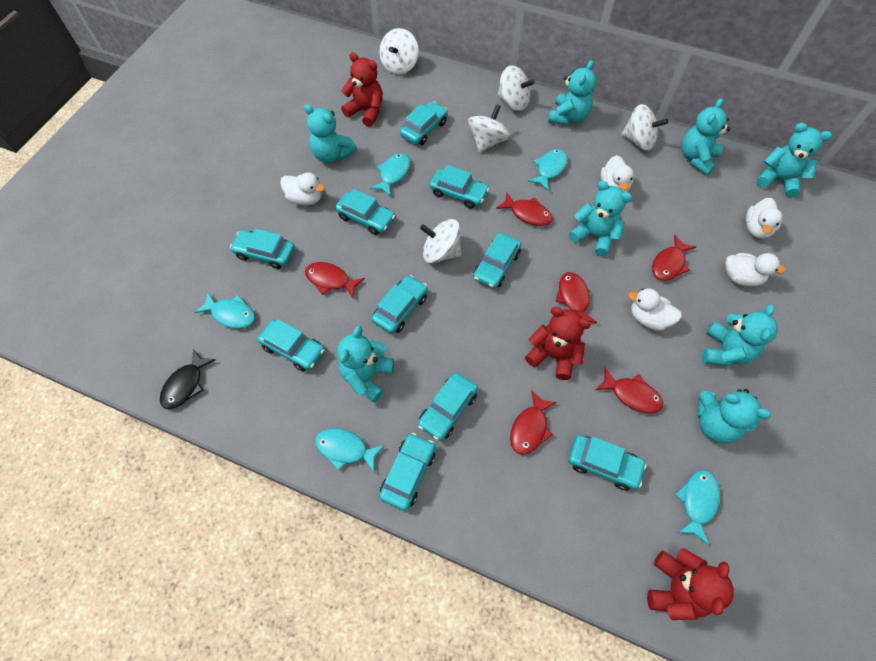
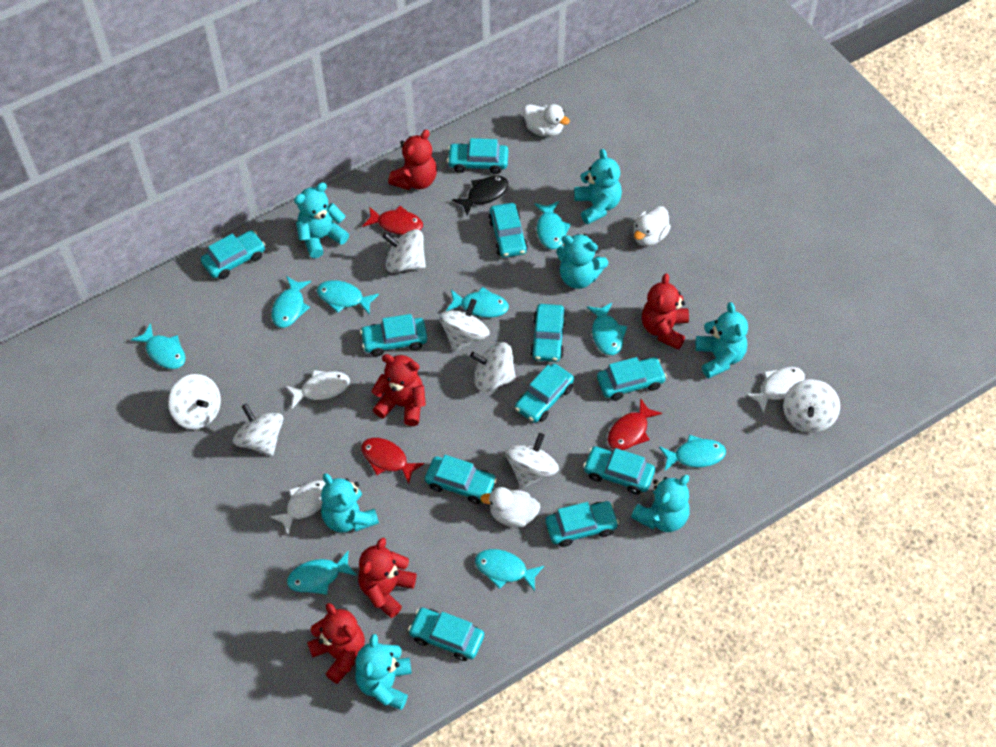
red fish: [305,262,365,298] [496,192,553,226] [510,390,557,455] [556,272,597,323] [596,367,663,413] [652,234,696,280] = 6 -> [361,438,424,484] [362,206,423,235] [608,398,662,450] = 3
red teddy bear: [341,52,383,127] [525,307,591,380] [647,548,734,620] = 3 -> [307,603,365,684] [358,538,416,618] [371,354,426,426] [388,129,437,190] [642,274,689,350] = 5
turquoise car: [230,229,295,269] [257,319,325,371] [335,189,395,235] [371,275,428,334] [379,433,435,511] [400,101,448,145] [418,373,478,441] [429,165,489,209] [473,233,521,289] [568,435,647,491] = 10 -> [201,230,265,279] [360,314,427,356] [408,608,484,661] [425,455,497,504] [447,138,508,174] [488,203,528,258] [515,364,574,423] [530,304,566,362] [546,501,619,547] [583,446,655,494] [597,357,667,401] = 11
turquoise fish: [194,292,255,328] [315,428,385,472] [370,153,410,197] [528,149,568,191] [675,470,720,545] = 5 -> [131,323,186,369] [272,276,311,328] [287,551,357,595] [317,280,379,314] [446,287,509,318] [475,549,544,591] [534,201,571,249] [587,303,627,355] [659,435,726,471] = 9
turquoise teddy bear: [304,104,357,163] [337,325,394,403] [548,60,596,125] [569,181,632,257] [681,98,730,175] [698,389,771,444] [702,304,778,366] [756,123,832,198] = 8 -> [294,183,349,258] [321,473,379,533] [355,634,412,710] [556,234,608,289] [574,149,622,225] [631,475,690,532] [695,302,748,378] = 7
white duck: [280,172,325,206] [601,155,634,192] [628,288,682,331] [725,253,786,286] [746,198,782,239] = 5 -> [480,487,540,528] [523,104,570,137] [633,206,671,246] = 3
white fish: none = 0 -> [269,480,326,535] [285,370,350,408] [745,367,805,414] = 3
white spinning top: [379,28,419,75] [420,219,461,263] [468,104,510,153] [497,65,535,111] [622,104,668,151] = 5 -> [168,374,221,429] [233,403,283,456] [383,229,426,273] [439,299,490,352] [470,342,516,392] [505,433,559,489] [783,379,840,433] = 7

